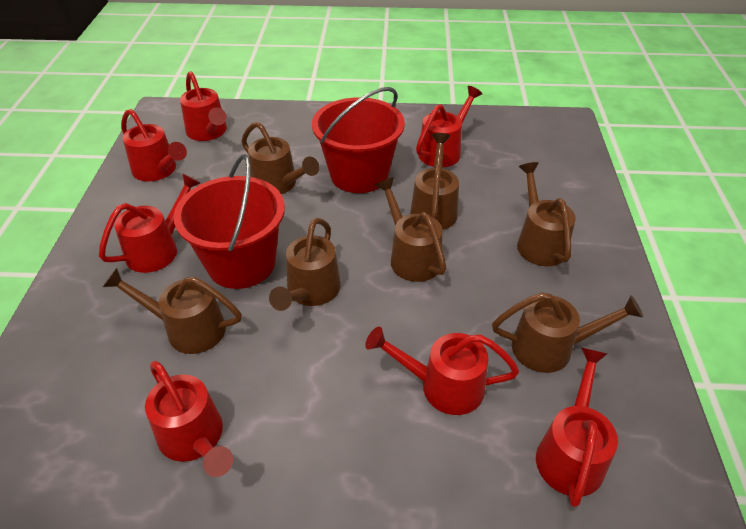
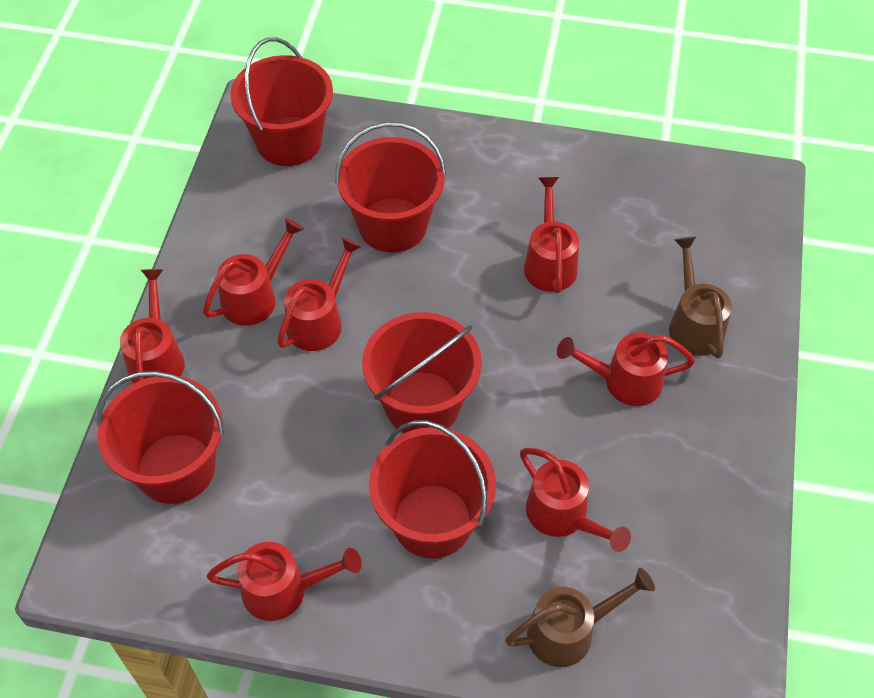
brown watering can: [103,268,242,354] [241,122,319,194] [269,218,341,311] [376,177,446,282] [410,133,459,230] [492,292,643,373] [517,162,576,266] = 7 -> [505,568,655,667] [669,236,732,359] = 2
red bucket: [174,154,285,289] [312,87,405,193] = 2 -> [97,371,224,504] [230,37,333,166] [335,122,446,253] [362,312,482,433] [369,420,496,559] = 5

